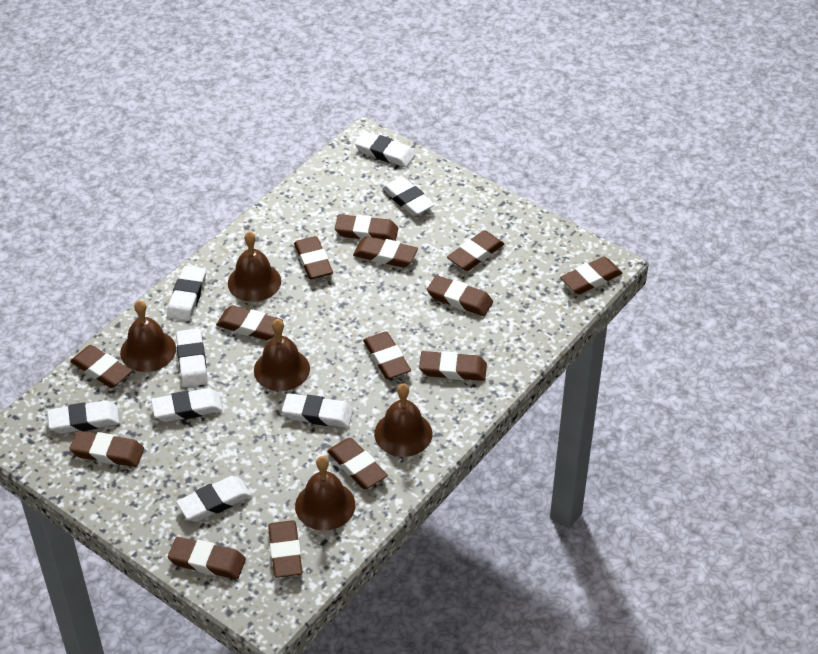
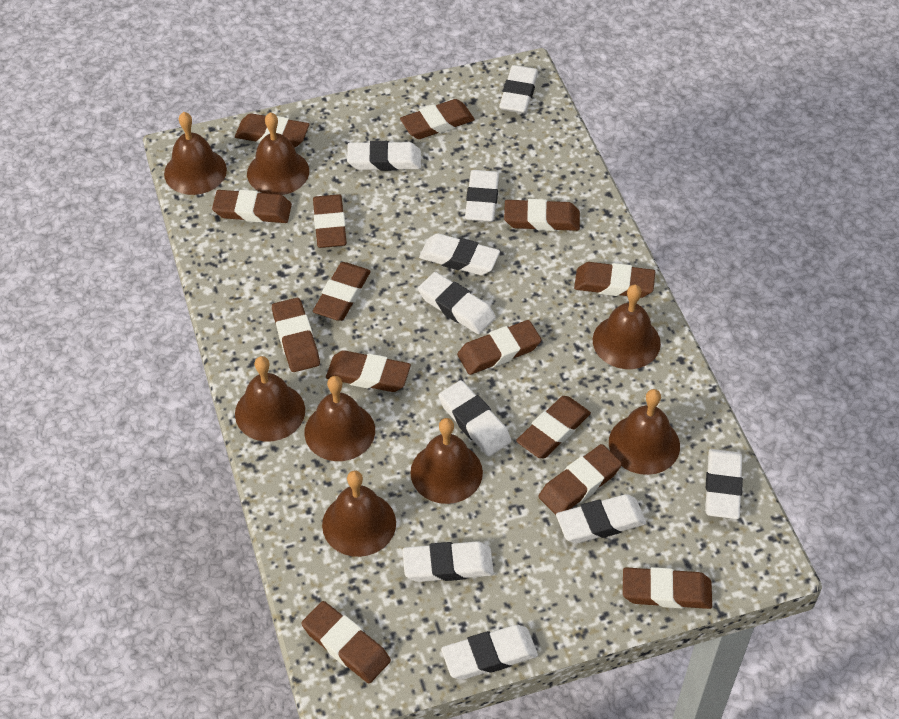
brown bell: [120,300,176,372] [228,231,281,302] [254,319,310,391] [295,456,355,530] [374,383,432,457] = 5 -> [164,112,227,195] [235,356,305,442] [247,112,309,195] [305,376,375,461] [322,471,396,557] [410,418,483,504] [593,285,661,369] [609,389,680,475] = 8
white eraser: [47,400,119,434] [151,388,223,422] [167,266,206,321] [176,328,208,387] [176,476,252,522] [282,393,353,428] [355,131,415,167] [382,177,435,216] = 8 -> [347,141,421,171] [403,541,494,582] [418,272,496,334] [419,233,500,275] [438,380,512,456] [441,625,538,680] [465,170,499,222] [499,65,538,113] [556,494,647,543] [705,449,743,519] = 10

